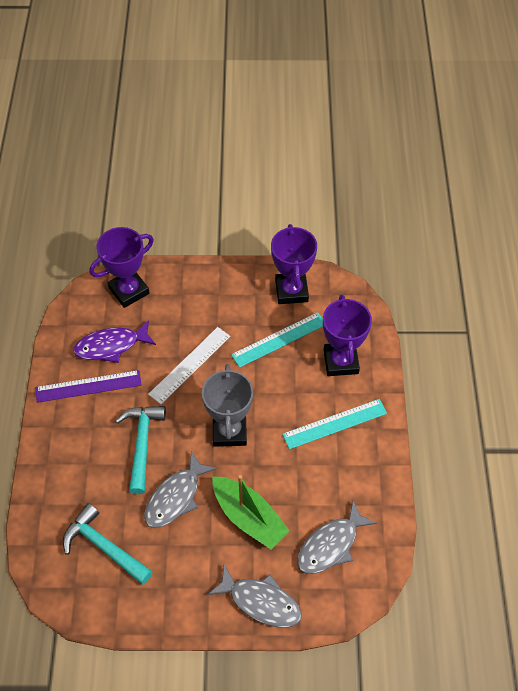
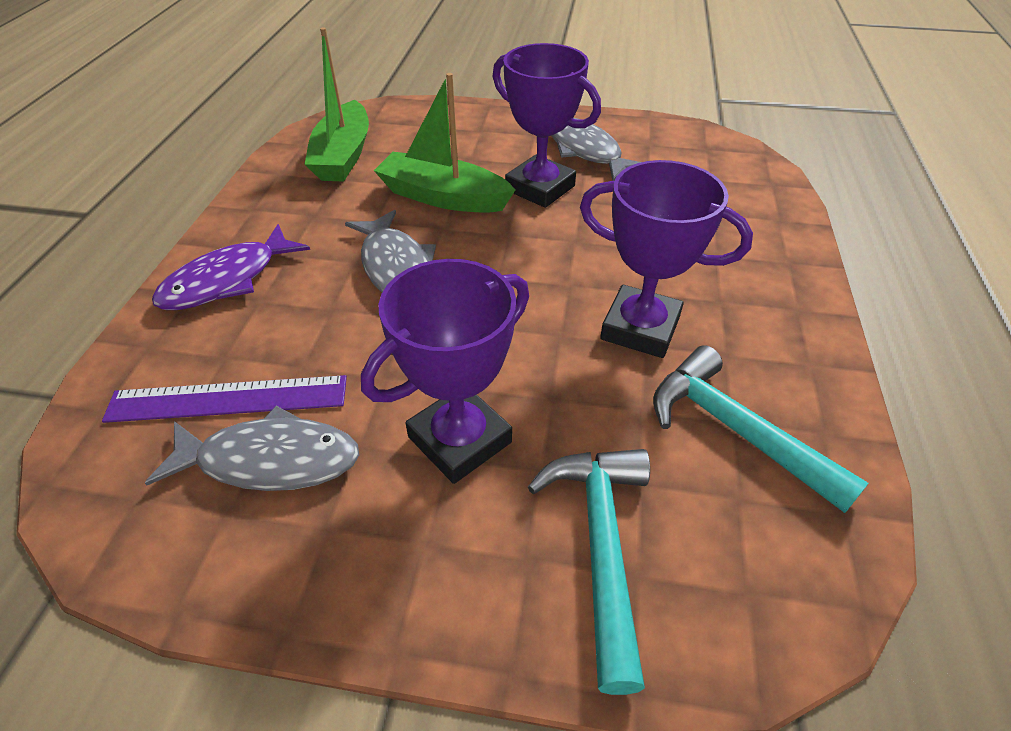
green boat: [212,475,290,550] = 1 -> [305,27,369,181] [374,73,515,213] = 2
grey trophy: [202,364,253,447] = 1 -> none = 0
turquoise ruler: [231,312,323,368] [282,399,387,449] = 2 -> none = 0
white ruler: [148,327,230,404] = 1 -> none = 0

